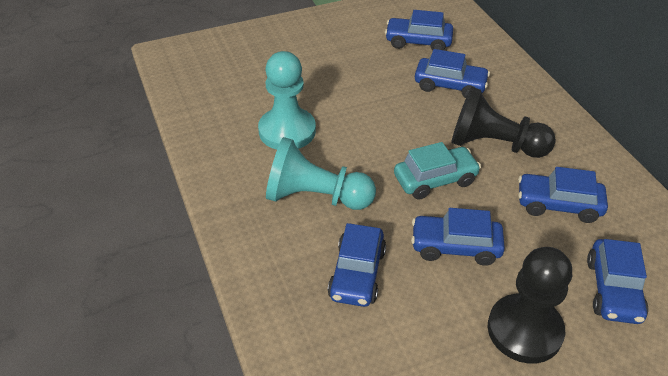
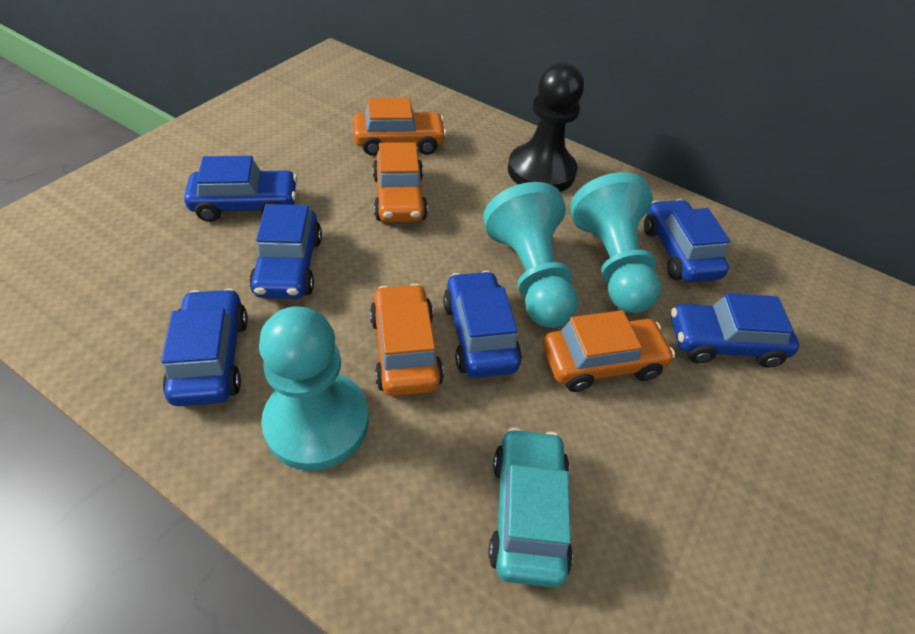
black pawn: [451,87,556,158] [488,247,572,364] = 2 -> [508,62,584,192] = 1
orange car: none = 0 -> [353,98,447,156] [370,283,444,396] [373,143,428,222] [543,310,675,392] = 4
turquoise pawn: [258,51,316,150] [266,137,376,210] = 2 -> [259,306,369,471] [483,182,578,328] [570,172,661,313] = 3

